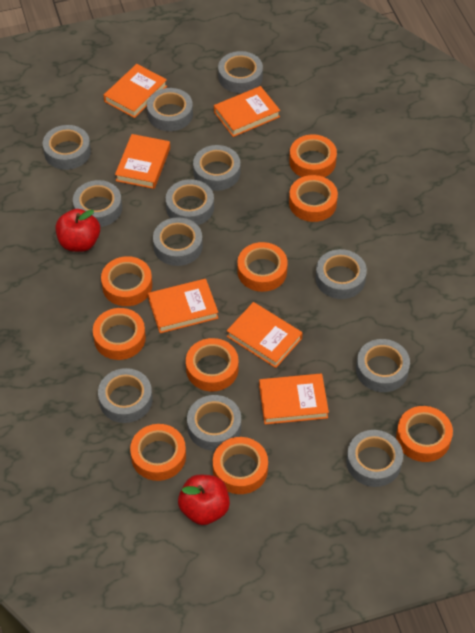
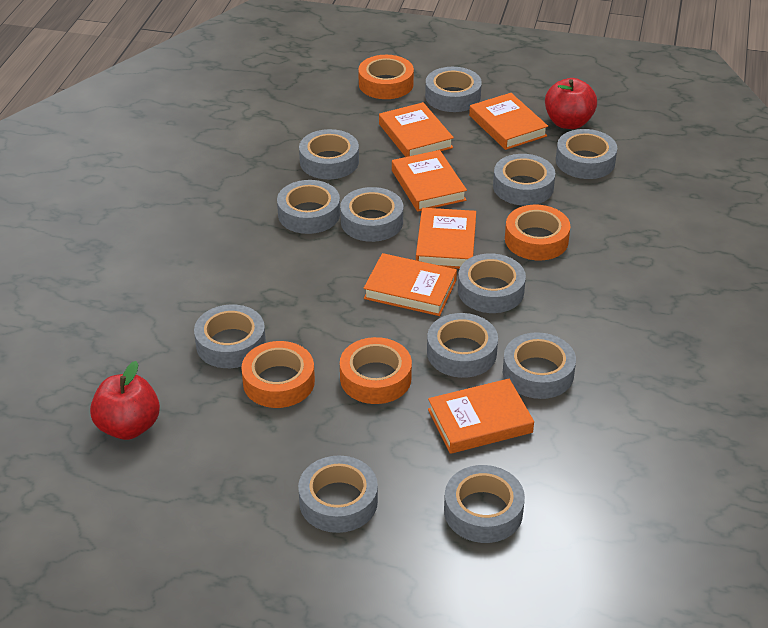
orange tape: [93,308,146,360] [101,256,152,306] [130,424,186,481] [186,338,239,391] [213,437,268,494] [237,242,288,292] [289,134,337,177] [289,175,338,222] [396,406,453,462] = 9 -> [241,341,315,408] [340,337,412,404] [358,55,414,99] [505,205,570,260] = 4

